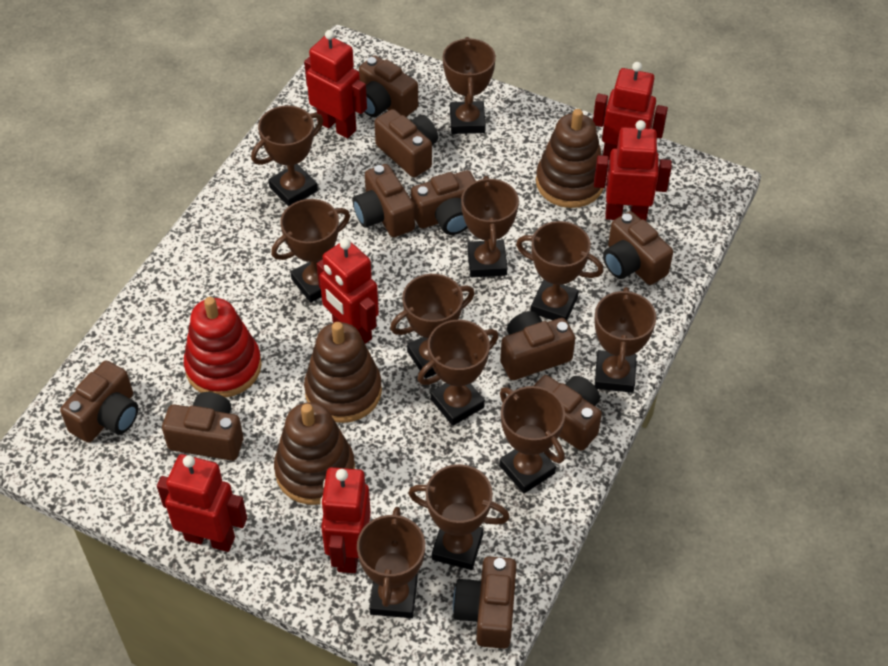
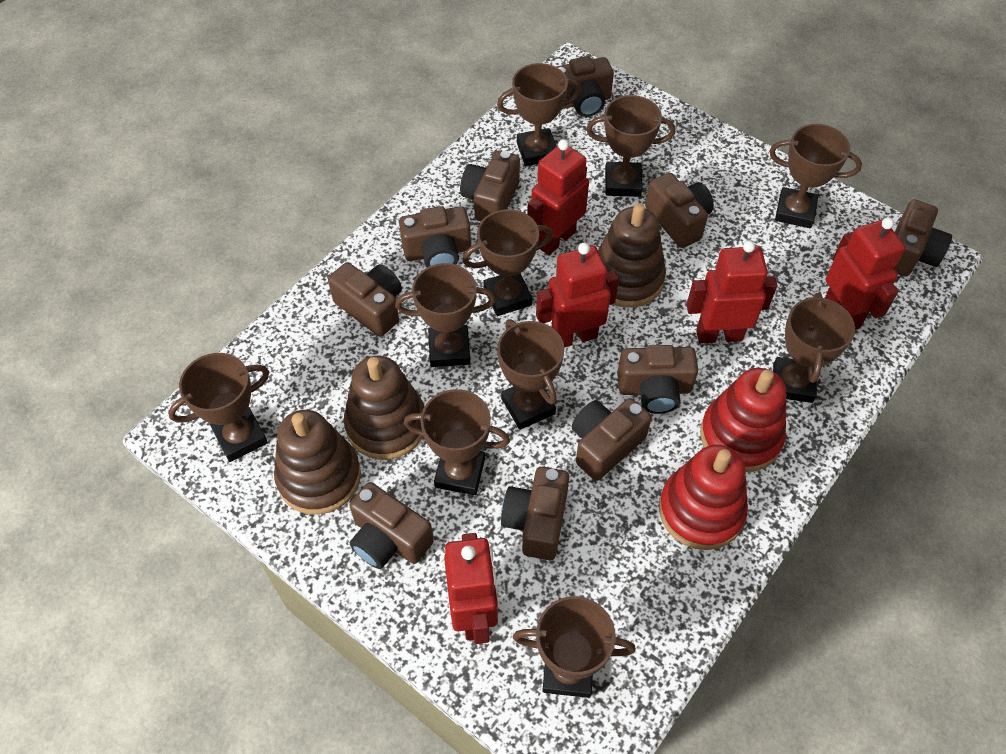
brown trophy: [251,105,323,207] [271,199,350,303] [357,507,425,618] [390,274,475,379] [408,464,510,570] [418,320,498,426] [443,37,496,134] [461,176,519,277] [499,386,565,493] [516,221,604,321] [594,287,656,393] = 11 -> [168,353,269,462] [395,263,496,367] [404,389,510,495] [462,209,553,316] [497,63,581,166] [497,319,564,430] [513,596,636,698] [586,95,675,197] [769,124,862,228] [773,293,855,403] = 10
red robot: [157,454,247,552] [304,30,367,138] [317,239,379,344] [320,467,371,573] [593,62,668,159] [594,120,672,221] = 6 -> [444,533,498,644] [527,139,589,255] [536,243,619,348] [686,241,777,344] [825,218,905,330] = 5
red stacking toy: [184,297,262,397] = 1 -> [659,445,748,550] [700,368,786,472] = 2

